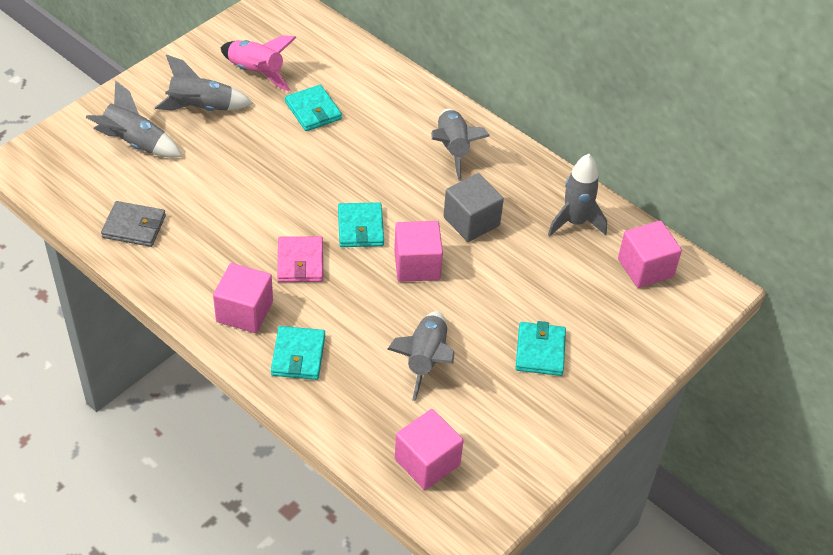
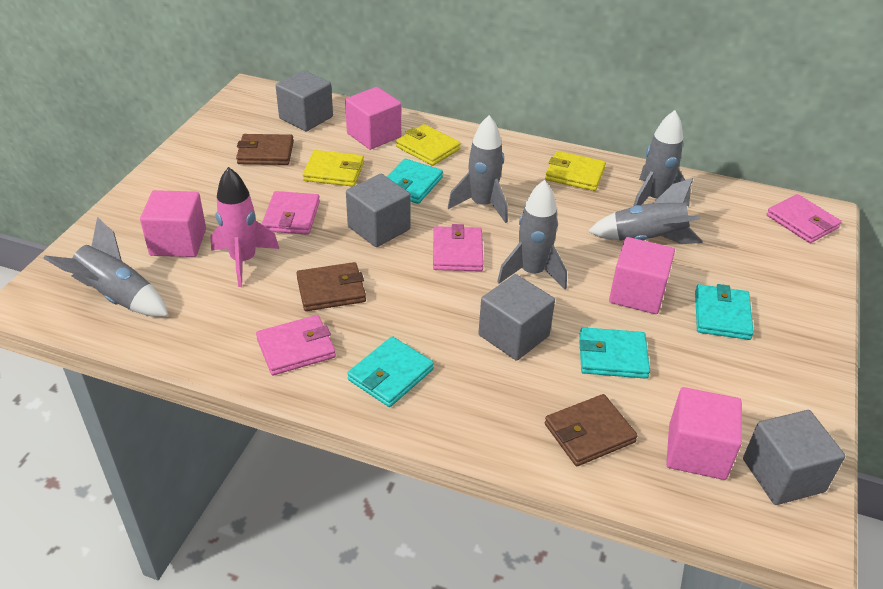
brown wallet: none = 0 -> [236,134,294,165] [296,262,366,311] [545,394,638,466] = 3
grey cube: [444,173,504,242] = 1 -> [276,70,333,131] [346,174,411,247] [478,274,555,361] [743,410,845,505] = 4
grey wallet: [101,201,166,247] = 1 -> none = 0
pink wallet: [277,236,323,282] = 1 -> [256,315,336,375] [262,191,320,235] [433,224,484,271] [767,194,841,243] = 4
yellow wallet: none = 0 -> [303,150,364,187] [396,124,461,166] [545,151,606,191] = 3

